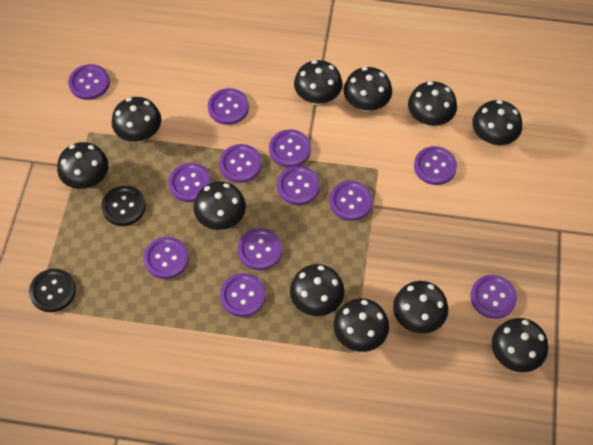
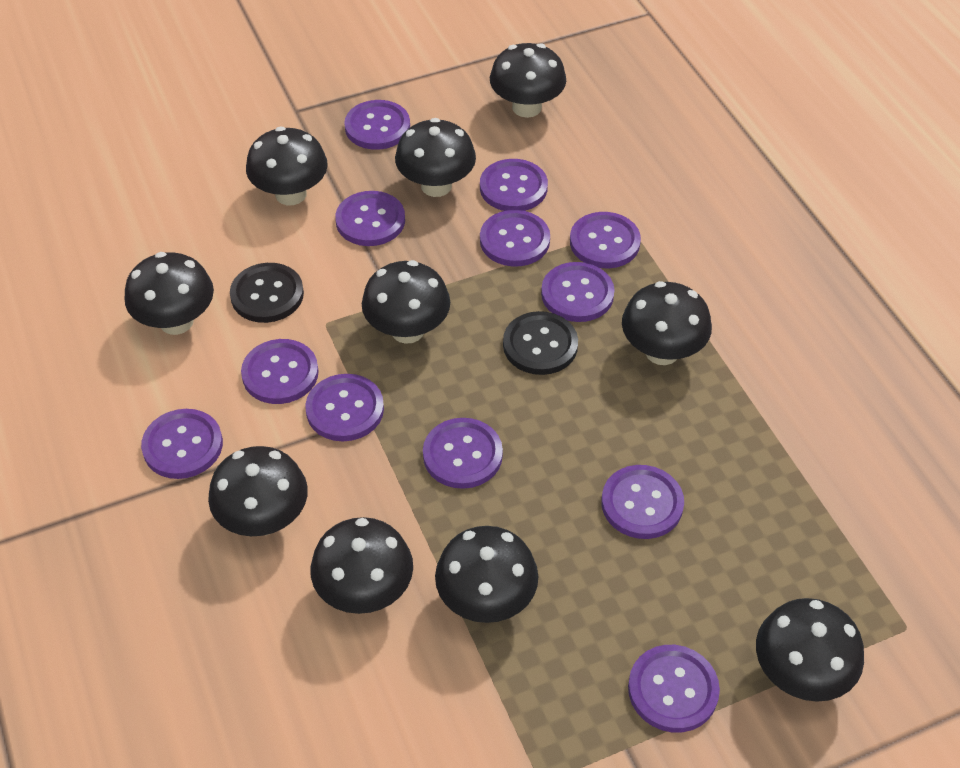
black mushroom: [57,142,109,189] [112,97,161,142] [194,182,246,230] [290,264,344,316] [294,60,343,105] [334,298,389,352] [344,67,392,112] [393,281,448,334] [408,81,457,127] [472,100,522,146] [492,318,548,372] = 11 -> [124,252,214,335] [208,446,308,536] [246,127,328,205] [310,517,413,614] [362,260,450,344] [395,118,476,197] [435,526,538,623] [490,43,566,118] [622,281,712,365] [756,598,864,702] = 10

